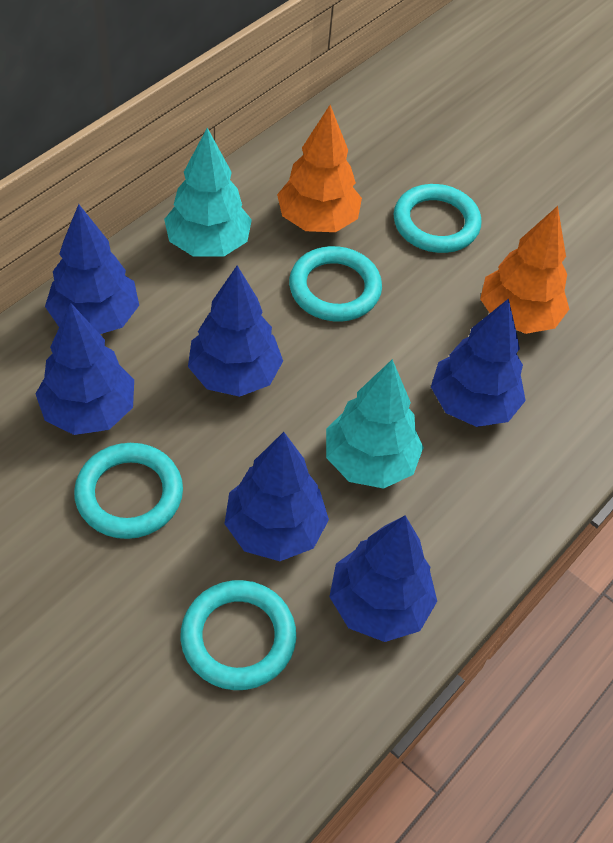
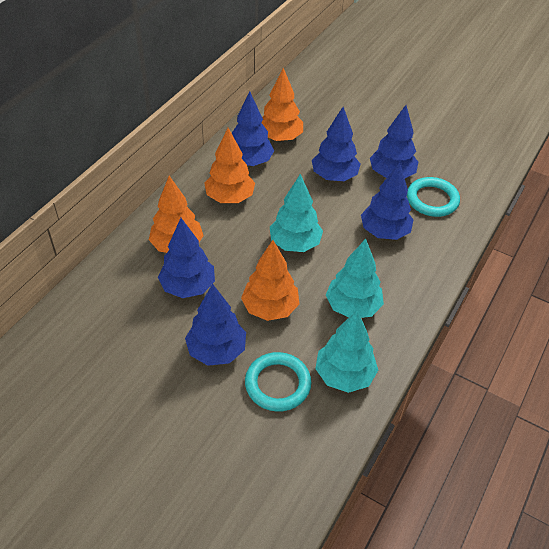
orange tree: [277,105,362,232] [480,206,569,334] = 2 -> [149,176,204,253] [204,128,255,203] [241,240,299,321] [261,68,303,142] = 4
turquoise ring: [74,443,183,539] [181,580,296,690] [289,246,382,322] [393,184,482,253] = 4 -> [245,352,311,412] [407,177,460,217] = 2
turquoise tree: [164,128,252,257] [326,359,424,489] = 2 -> [270,174,323,252] [315,310,378,393] [326,239,384,318] = 3

